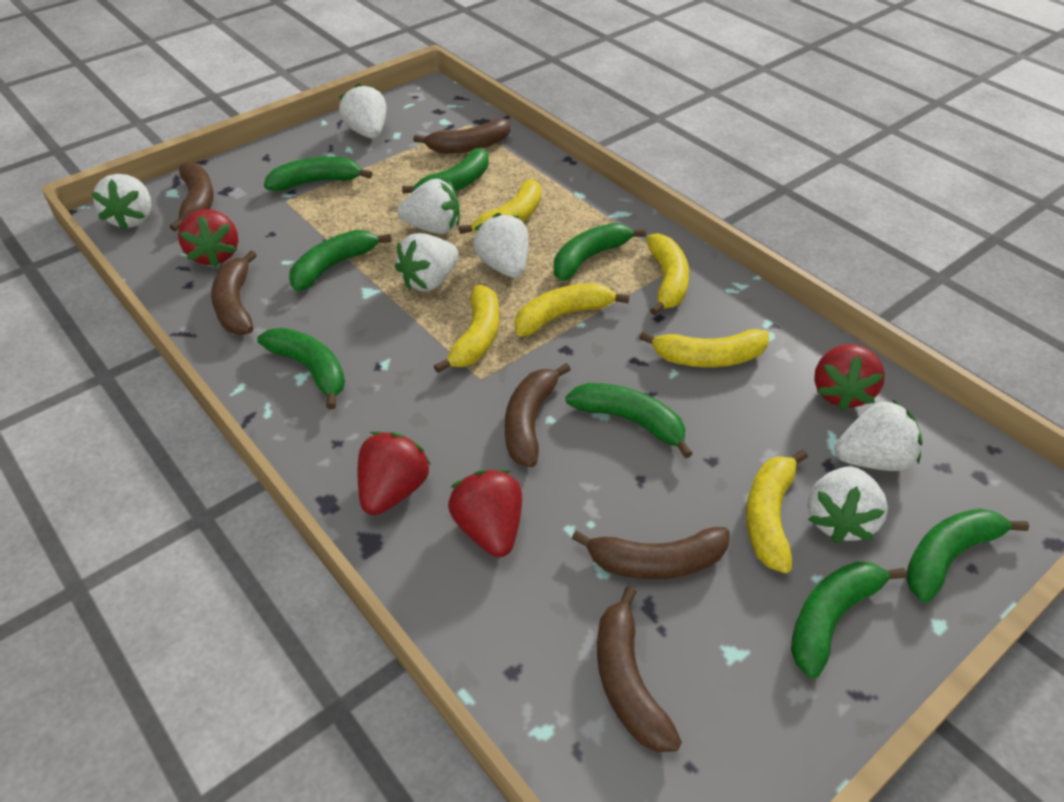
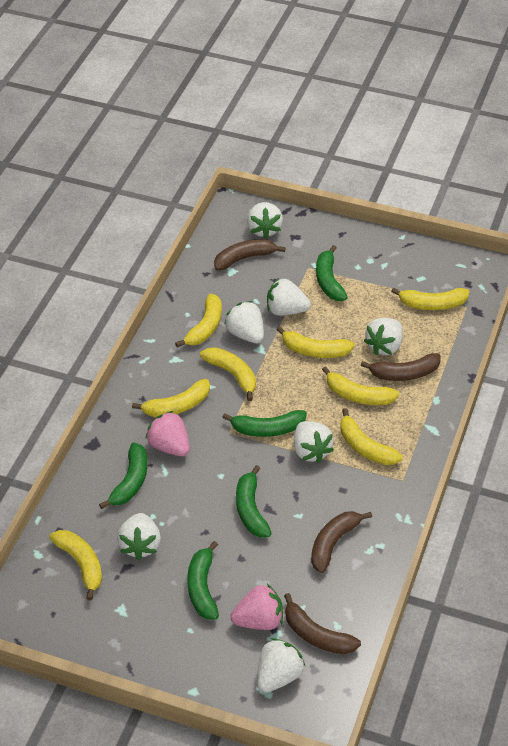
brown banana: [170,162,214,231] [211,251,257,335] [413,118,510,154] [505,363,571,468] [572,527,730,579] [597,586,682,752] = 6 -> [214,239,286,271] [284,593,361,654] [311,511,372,573] [361,353,441,381] = 4
green banana: [257,328,345,410] [264,156,372,191] [289,230,391,291] [402,148,489,194] [554,223,646,281] [565,383,693,459] [791,562,907,678] [906,508,1029,602] = 8 -> [99,442,147,509] [187,541,219,620] [222,410,307,437] [236,465,272,537] [316,245,348,301] = 5
pink strawberry: none = 0 -> [145,411,190,456] [230,584,283,630] = 2
red strawberry: [178,209,238,267] [358,431,431,515] [448,469,522,557] [814,344,885,411] = 4 -> none = 0
yellow banana: [434,285,499,373] [459,179,541,234] [515,283,629,336] [639,329,769,367] [646,233,689,315] [746,450,808,573] = 6 -> [49,530,102,600] [132,379,210,417] [175,293,222,347] [200,347,256,401] [276,326,355,358] [322,366,399,405] [341,408,403,465] [391,288,470,310] = 8

